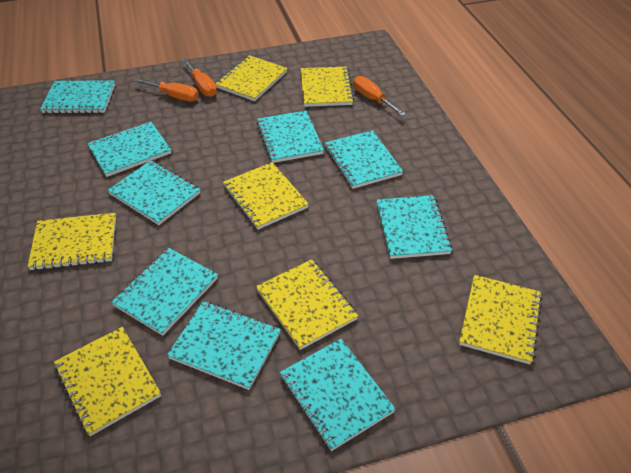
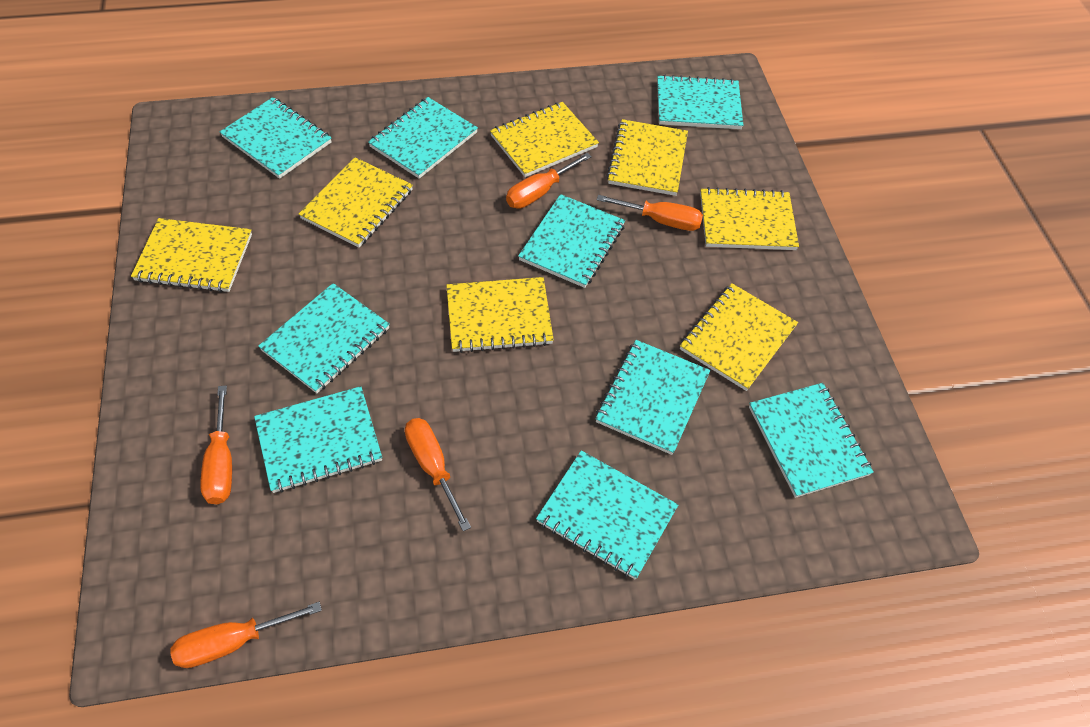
orange screwdriver: [133,78,199,101] [182,58,217,97] [353,76,406,116] = 3 -> [170,602,322,668] [200,386,232,504] [405,418,471,531] [506,153,592,209] [597,195,703,231] = 5

